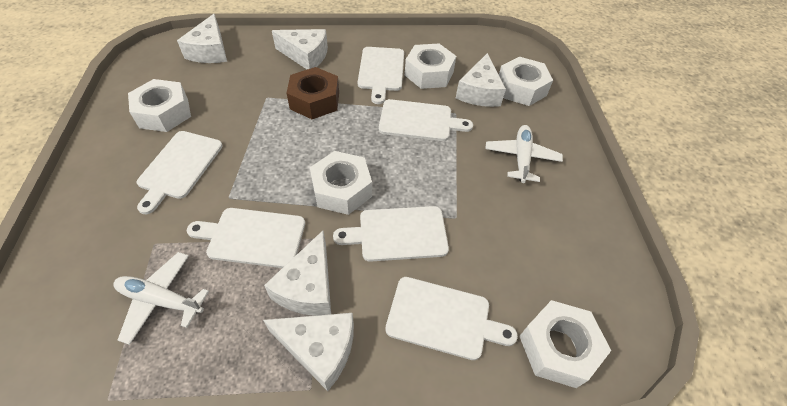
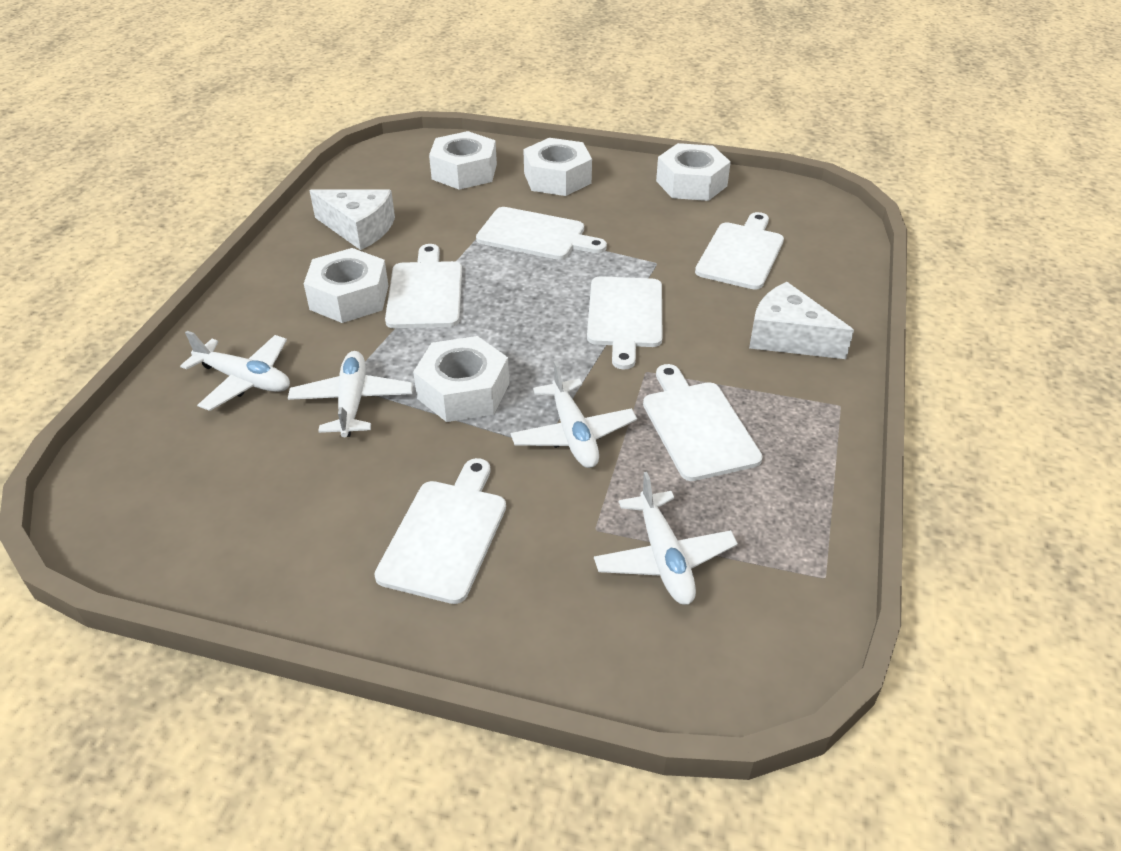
brown nut: [287,67,339,119] = 1 -> none = 0
white cheese: [177,14,227,63] [263,313,354,391] [264,231,331,316] [272,29,328,69] [456,53,506,107] = 5 -> [309,189,395,250] [749,282,854,359] = 2
white plane: [114,252,209,345] [485,125,563,183] = 2 -> [180,331,290,411] [288,351,413,437] [511,361,637,468] [594,472,738,605] = 4

